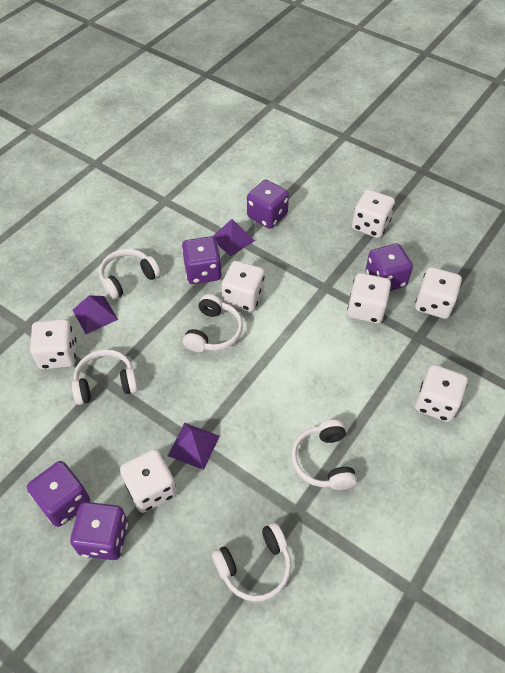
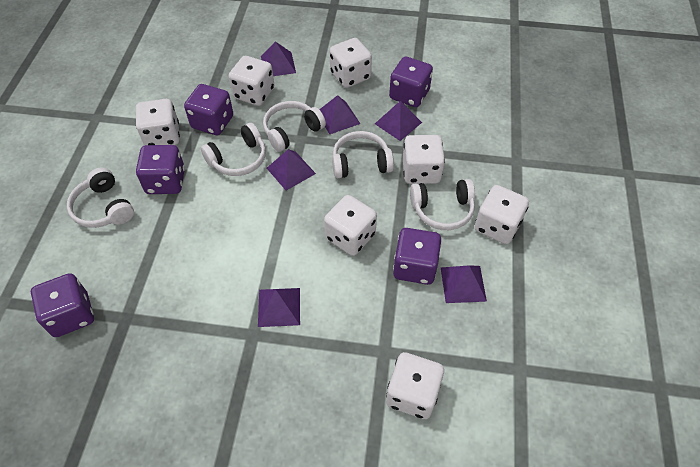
purple pyramid: [72,295,118,334] [168,423,220,470] [213,219,255,256] = 3 -> [258,288,300,327] [261,41,296,76] [267,149,316,191] [319,95,360,134] [375,101,422,141] [441,265,487,303] = 6

